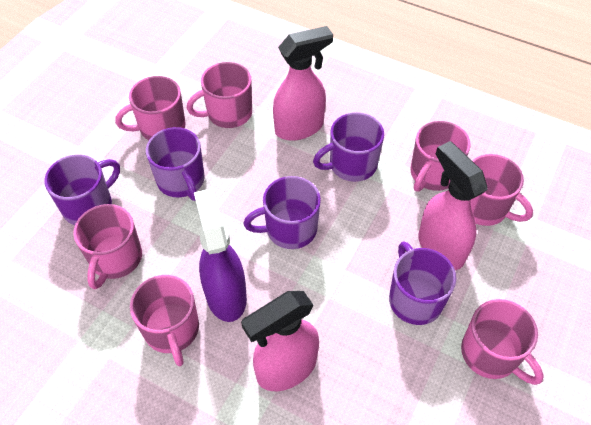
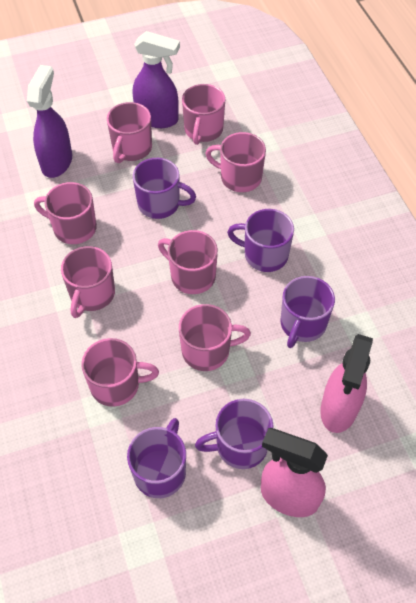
pink mug: [73,204,142,289] [115,76,186,140] [130,275,199,366] [187,62,252,128] [411,121,471,192] [461,299,544,385] [470,154,533,226] = 7 -> [34,182,97,244] [61,246,115,318] [81,338,159,407] [107,102,152,163] [158,230,218,294] [179,304,251,371] [182,84,225,145] [205,132,266,192] = 8
pink spray bottle: [241,291,319,391] [273,26,333,141] [418,141,487,270] = 3 -> [261,428,328,517] [320,334,373,433] = 2
purple spray bottle: [194,189,247,322] = 1 -> [27,65,72,178] [133,31,180,128] = 2

